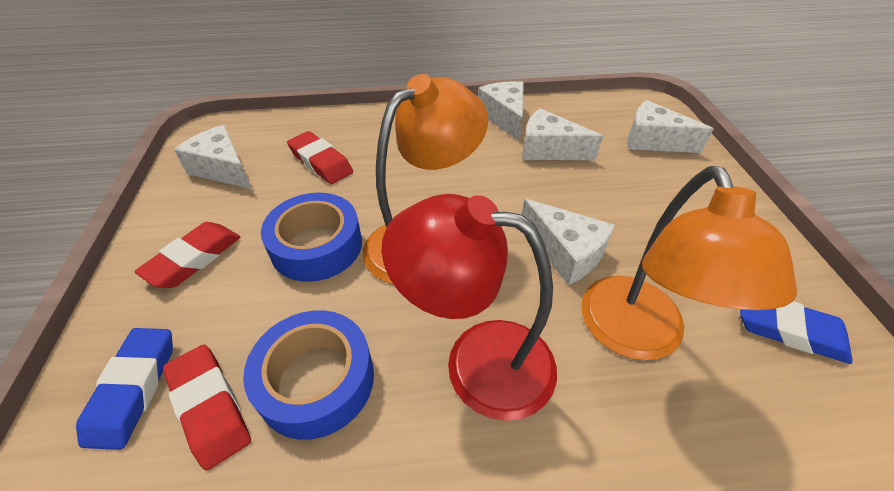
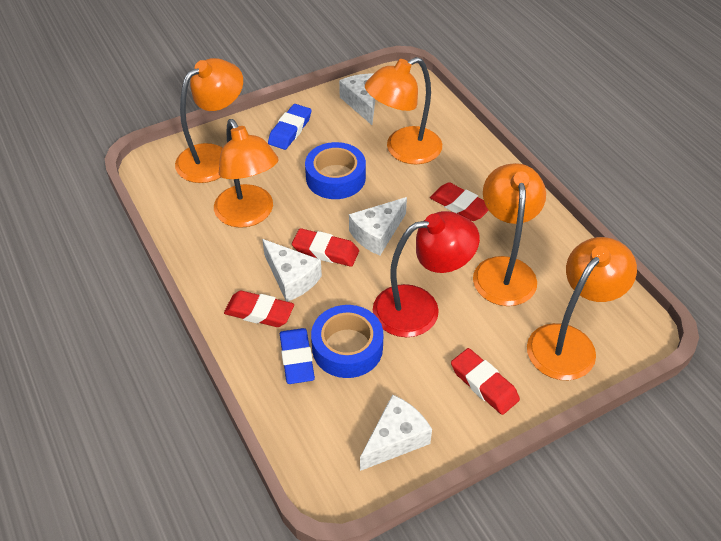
orange lamp: [363,74,488,284] [581,166,797,360] = 2 -> [175,58,243,183] [214,119,278,228] [365,57,442,164] [473,163,546,306] [527,237,637,380] = 5
red eraser: [134,222,240,288] [163,345,251,470] [287,131,353,184] = 3 -> [224,291,294,327] [292,228,359,267] [430,182,489,221] [451,348,520,415] = 4
white cheese: [174,125,252,189] [478,81,524,142] [522,108,603,160] [522,199,615,285] [627,100,713,153] = 5 -> [262,239,322,302] [339,74,376,125] [349,197,407,255] [360,394,432,471] = 4

